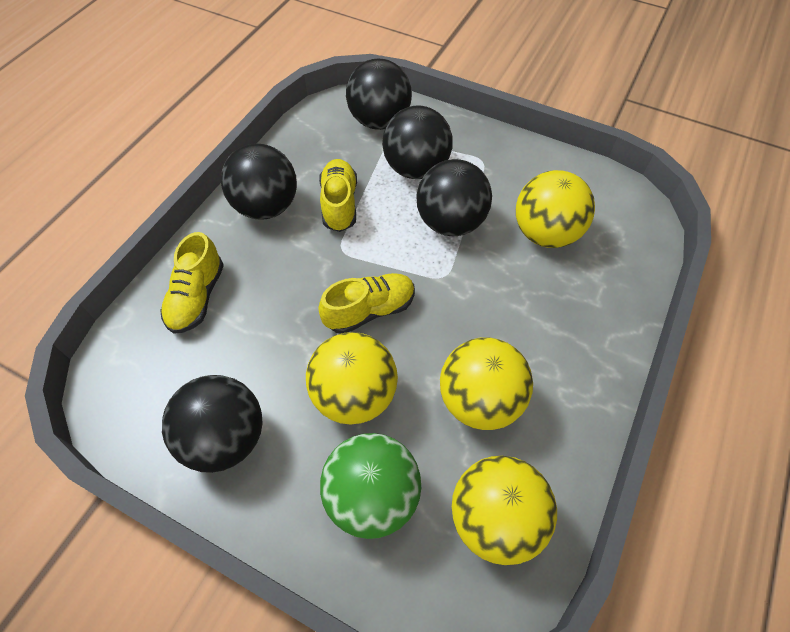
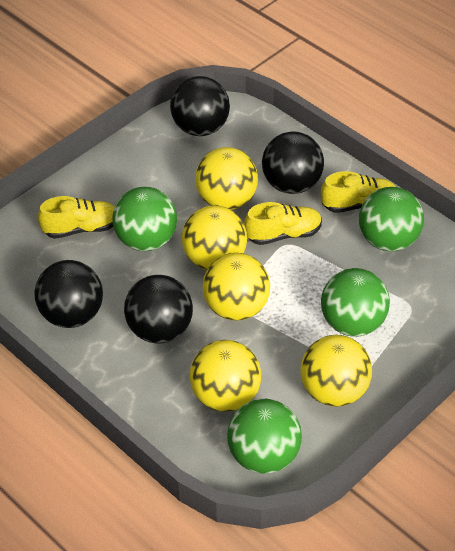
black ball: [162,375,263,473] [221,144,297,220] [346,59,412,130] [382,105,453,179] [416,159,492,236] = 5 -> [35,260,103,328] [124,275,193,343] [170,76,230,136] [262,132,324,194] = 4
green ball: [320,433,421,539] = 1 -> [113,187,177,251] [227,399,302,474] [321,268,390,337] [359,187,424,252] = 4
yellow ball: [306,332,398,424] [440,337,533,430] [452,456,557,565] [516,170,595,248] = 4 -> [182,205,247,270] [190,340,261,412] [195,147,258,210] [202,253,270,321] [300,335,372,407] = 5

